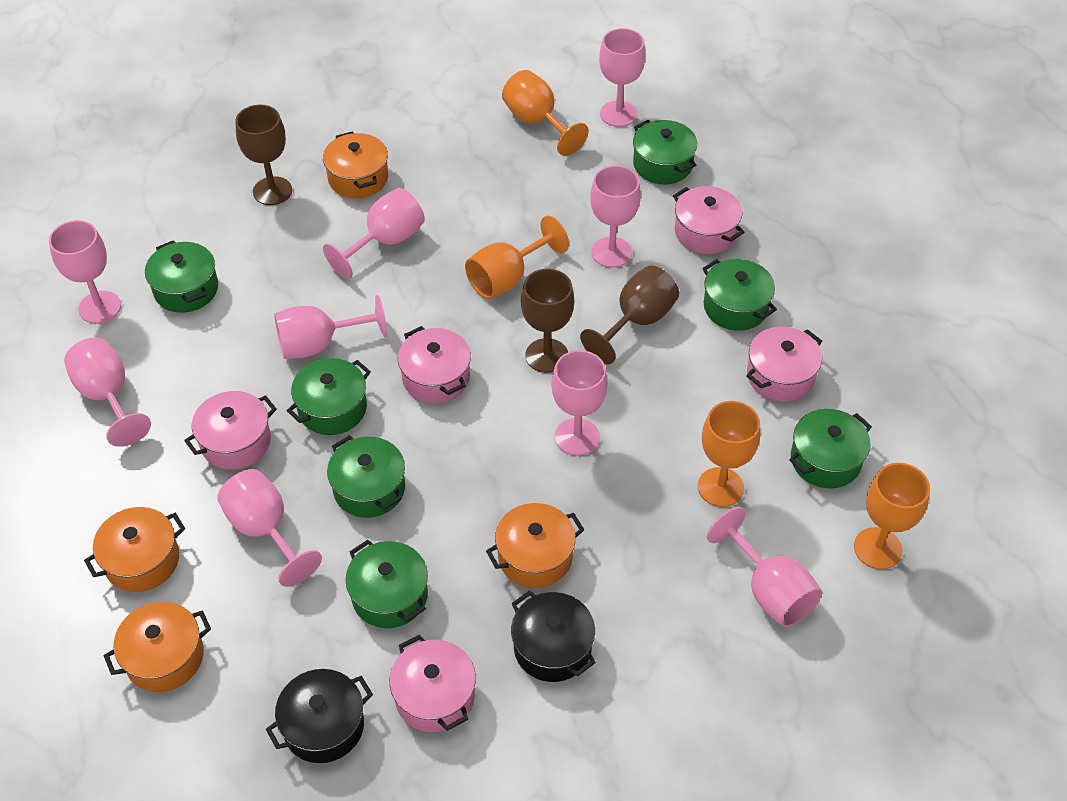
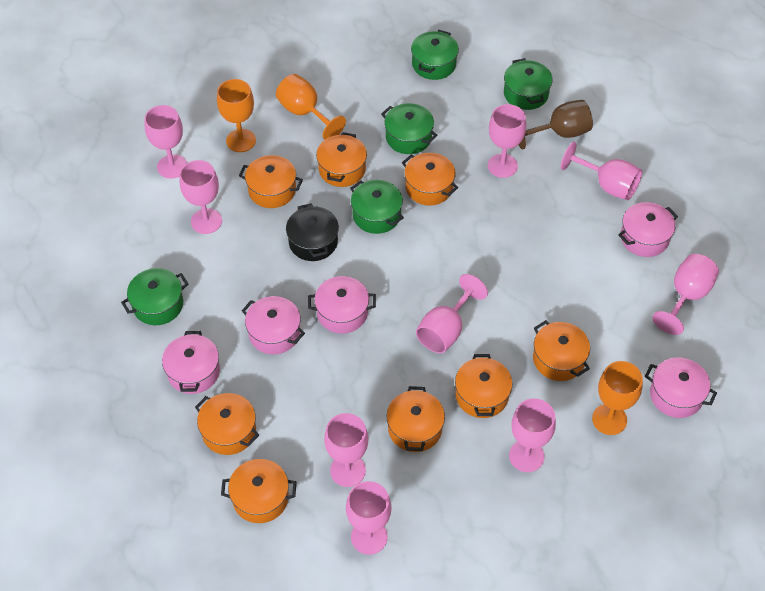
black pot: [266,669,373,763] [511,591,596,682] = 2 -> [286,203,339,261] = 1
brown goblet: [235,105,292,205] [521,269,574,373] [580,265,679,364] = 3 -> [519,100,593,150] = 1
green pot: [145,240,218,313] [287,358,371,435] [327,435,405,518] [345,540,428,628] [633,120,697,184] [702,259,777,331] [789,409,872,488] = 7 -> [121,268,188,325] [350,180,404,234] [381,103,437,154] [411,30,459,80] [504,58,553,110] = 5
orange goblet: [465,216,569,299] [502,70,589,156] [698,401,760,507] [854,463,930,569] = 4 -> [217,79,256,152] [276,74,346,140] [592,361,643,435] = 3
orange pot: [84,507,185,592] [104,602,211,692] [323,131,388,198] [486,503,584,588] = 4 -> [195,393,259,455] [221,459,296,523] [239,155,303,208] [316,132,367,187] [387,386,445,452] [402,153,458,206] [455,354,512,418] [533,320,590,381] = 8

